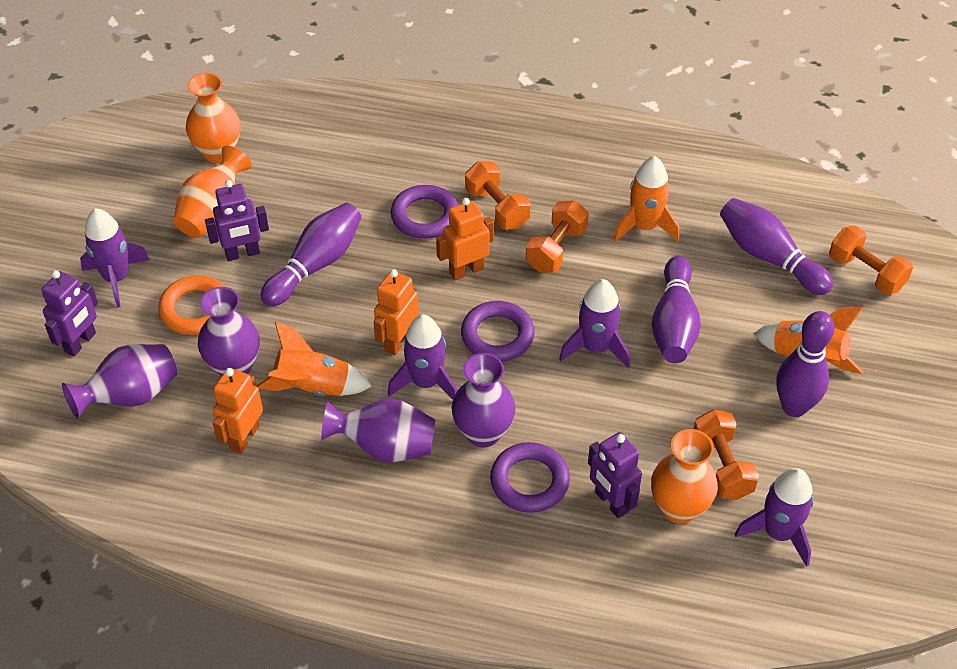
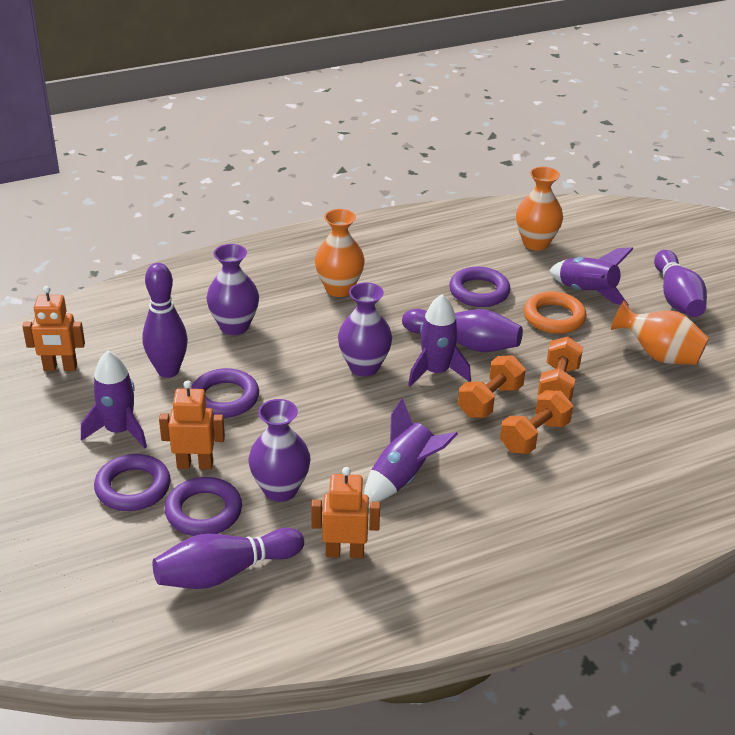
orange dumbbell: [465,161,531,229] [526,200,589,272] [694,409,759,500] [829,226,913,295] = 4 -> [458,355,526,418] [500,390,573,454] [538,337,583,402] = 3
orange rocket: [256,321,372,396] [613,156,679,242] [753,307,864,374] = 3 -> none = 0
purple ring: [391,185,458,239] [461,301,535,362] [490,442,570,513] = 3 -> [94,454,171,511] [165,477,242,536] [191,368,259,418] [449,267,510,307] = 4
purple robot: [41,270,98,356] [205,180,269,261] [588,432,642,518] = 3 -> none = 0
purple vase: [62,344,177,419] [198,287,260,376] [321,398,435,462] [452,353,516,447] = 4 -> [206,244,259,335] [249,399,311,502] [338,282,392,377] = 3

